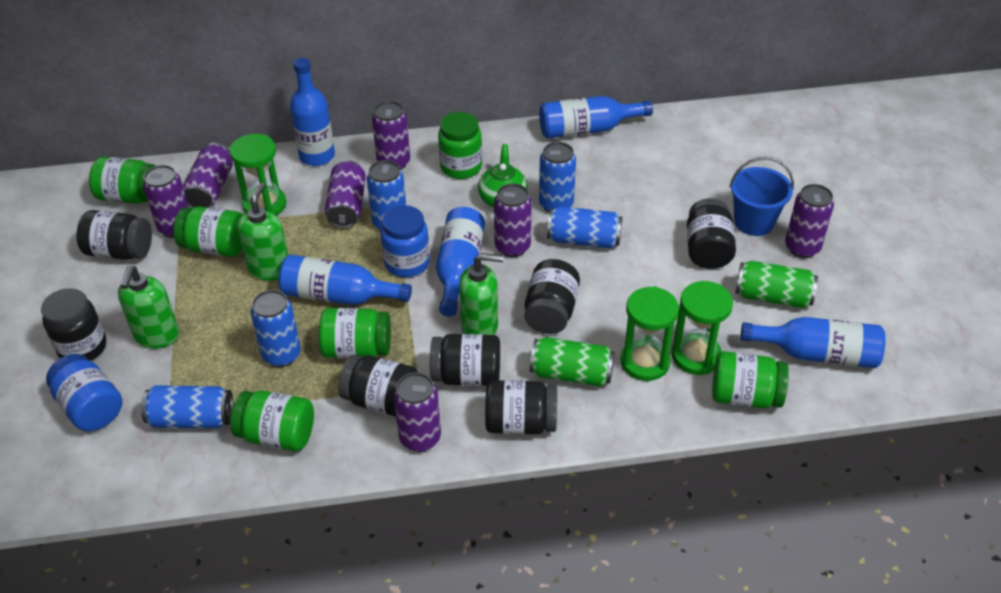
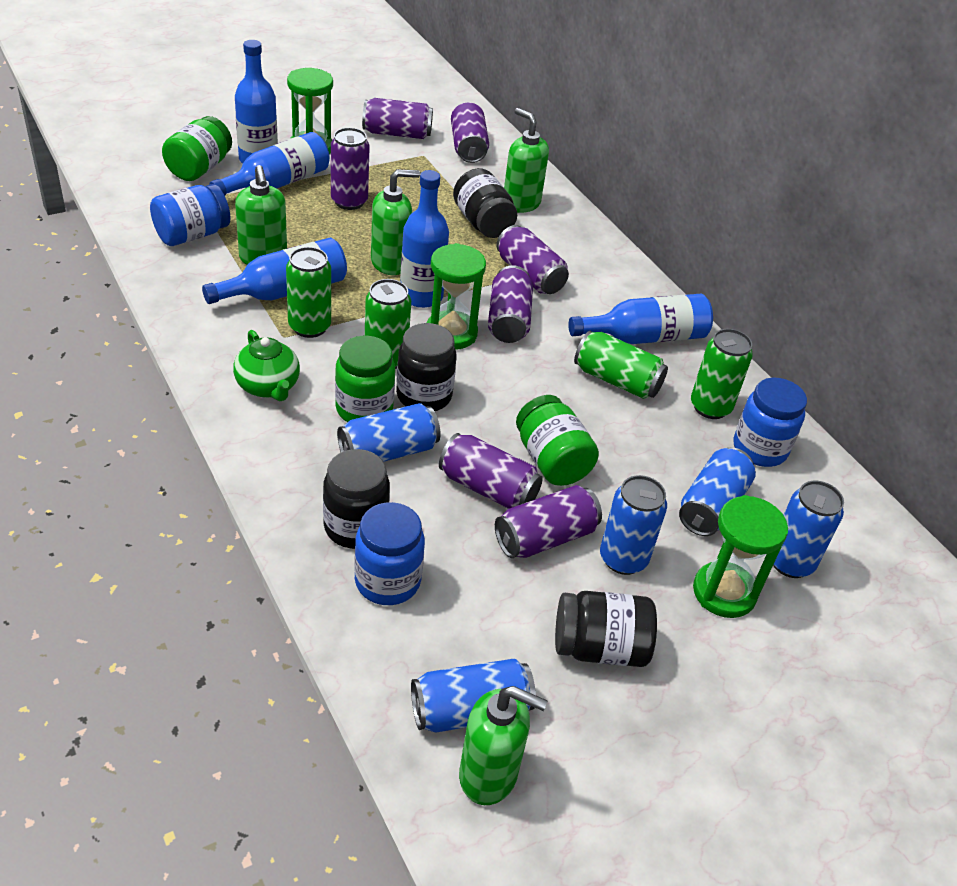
black jar: [41,288,106,361] [77,210,152,260] [339,355,418,417] [430,334,500,386] [485,380,557,435] [525,259,580,334] [687,198,736,269] = 7 -> [323,449,390,549] [396,323,457,411] [453,168,517,238] [555,591,657,667] = 4
blue bucket: [730,157,794,236] = 1 -> none = 0
blue jar: [46,354,122,431] [380,205,430,277] = 2 -> [150,184,231,246] [354,502,425,605] [734,377,807,467] = 3
green can: [530,337,615,387] [735,261,818,308] = 2 -> [286,247,331,338] [365,279,411,369] [574,331,668,399] [691,329,753,419] = 4
green jar: [89,157,156,204] [174,206,242,257] [230,390,314,451] [319,308,391,358] [438,112,482,179] [712,351,789,409] = 6 -> [162,116,232,181] [335,336,395,422] [516,395,599,486] = 3
green soap dispenser: [118,266,179,349] [237,182,288,281] [459,253,504,335] = 3 -> [235,165,287,265] [371,169,420,275] [459,686,547,805] [504,108,549,213] = 4

